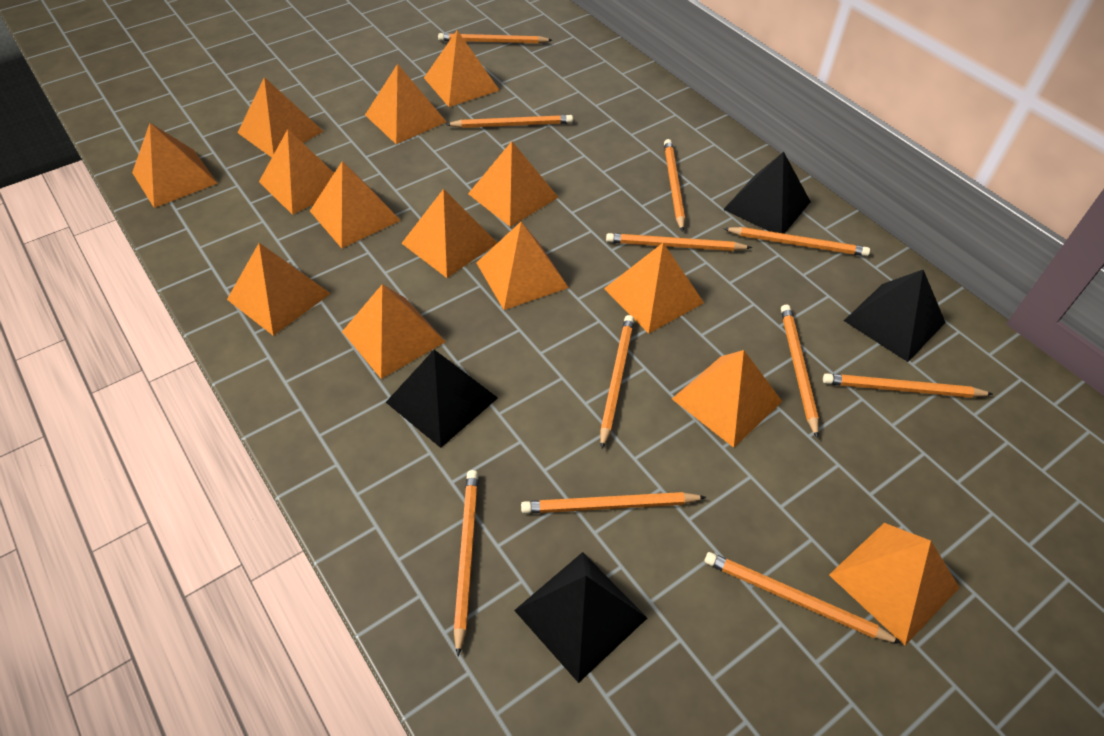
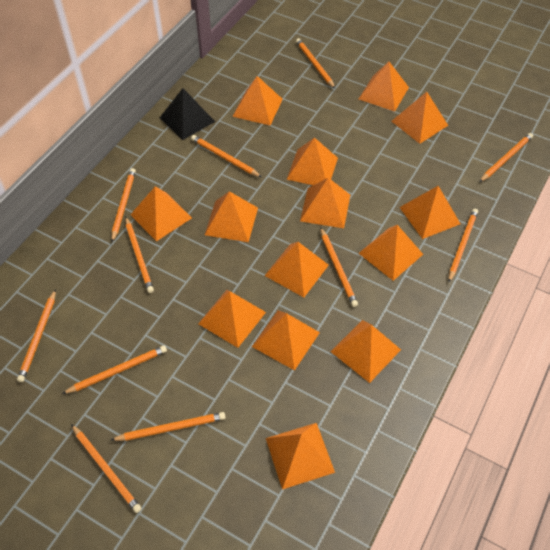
black pyramid: [386,350,498,448] [514,552,647,683] [723,152,811,234] [844,270,946,362] = 4 -> [160,88,215,140] = 1

